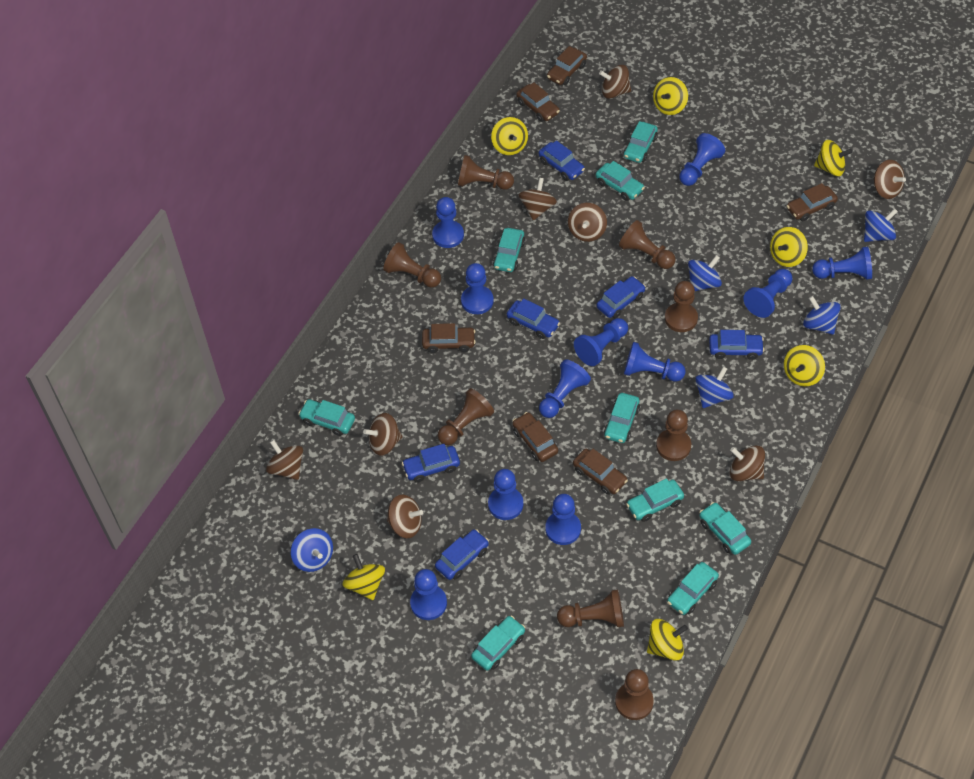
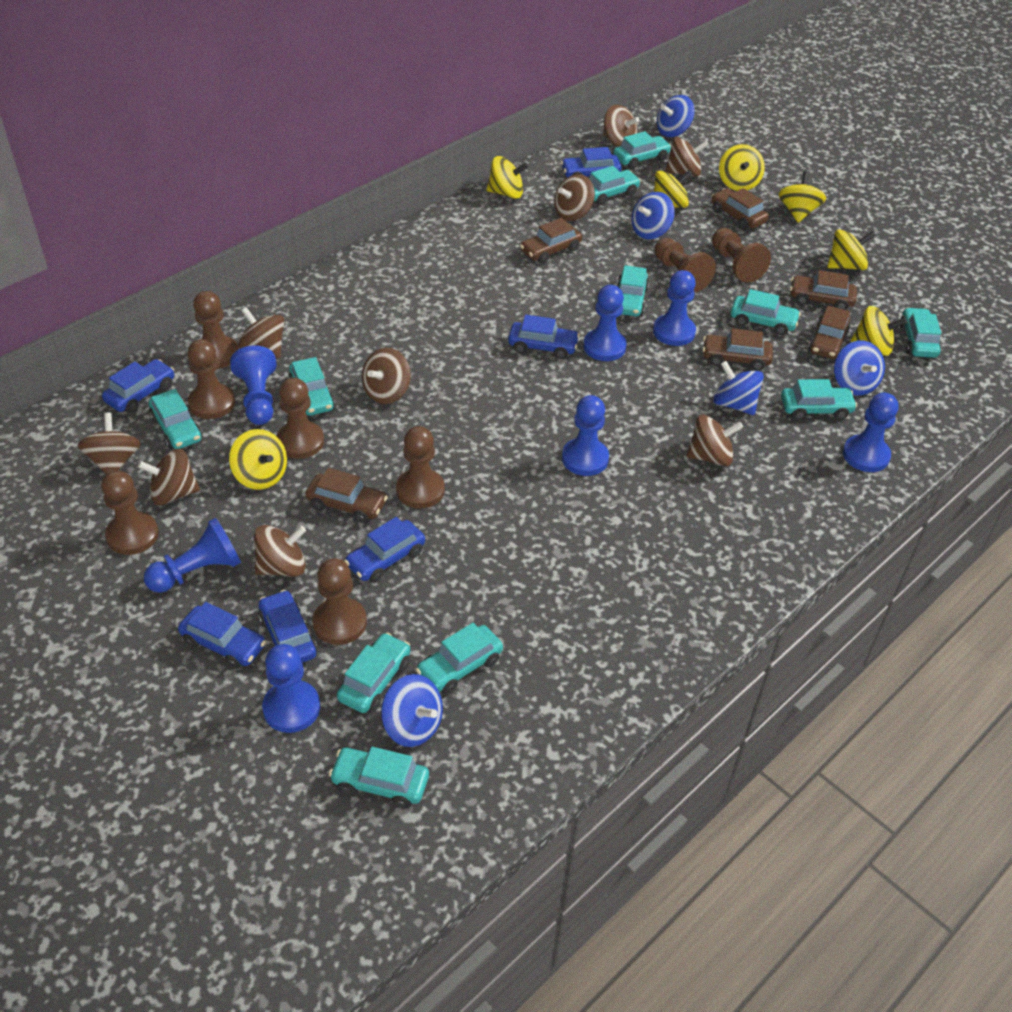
blue pawn: [410,569,447,620] [432,197,464,248] [461,263,494,314] [488,469,523,520] [539,359,591,418] [545,494,581,545] [574,318,628,366] [624,342,686,382] [679,133,725,186] [744,269,793,318] [812,247,872,280] = 11 -> [144,518,241,593] [230,345,277,425] [262,644,320,733] [562,395,609,476] [583,285,627,361] [653,270,696,346] [843,393,898,472] = 7
brown spinning top: [266,440,303,480] [363,413,402,456] [387,495,423,538] [519,178,557,220] [568,203,607,242] [599,65,631,99] [730,445,765,481] [873,160,906,199] = 8 -> [78,413,141,474] [137,449,200,505] [238,307,284,358] [254,525,306,577] [362,348,411,404] [554,174,595,221] [603,105,639,147] [665,137,709,177] [687,415,743,466] = 9
turquoise car: [298,399,355,436] [471,616,525,671] [493,228,525,272] [596,161,645,201] [604,393,640,443] [623,121,658,163] [626,479,684,522] [667,562,719,615] [699,502,751,555] = 9 -> [149,389,202,449] [288,357,335,416] [329,747,429,808] [337,633,410,713] [416,623,503,694] [589,166,641,205] [613,131,671,169] [617,265,649,316] [731,289,801,335] [781,379,857,420] [900,307,941,358] = 11

